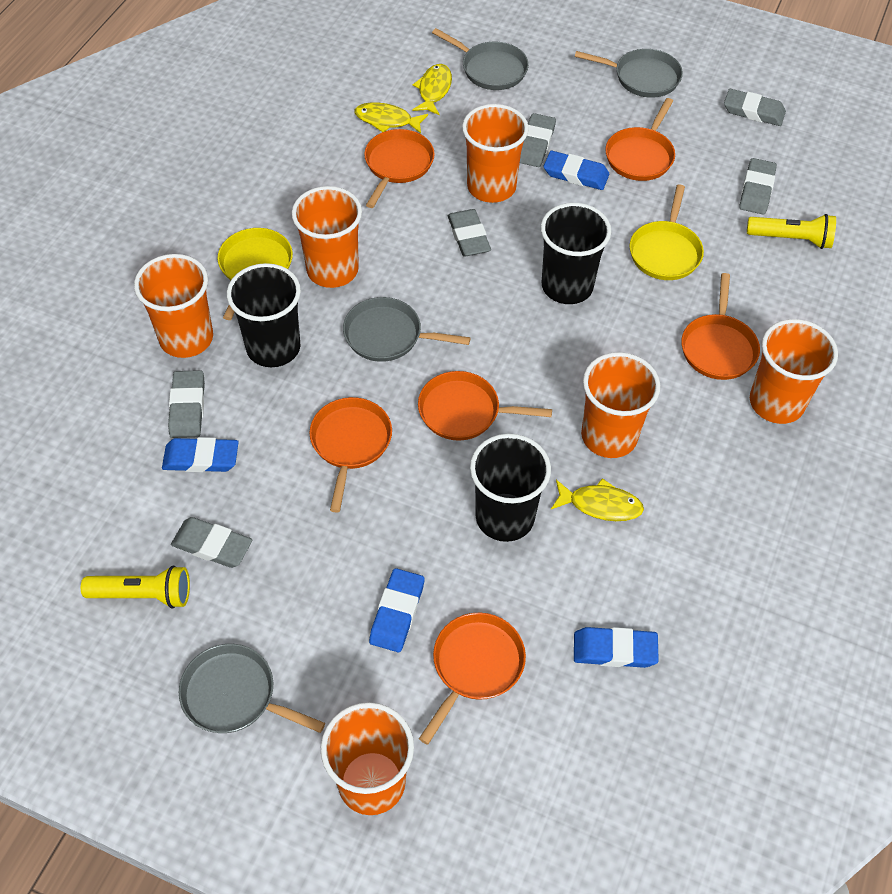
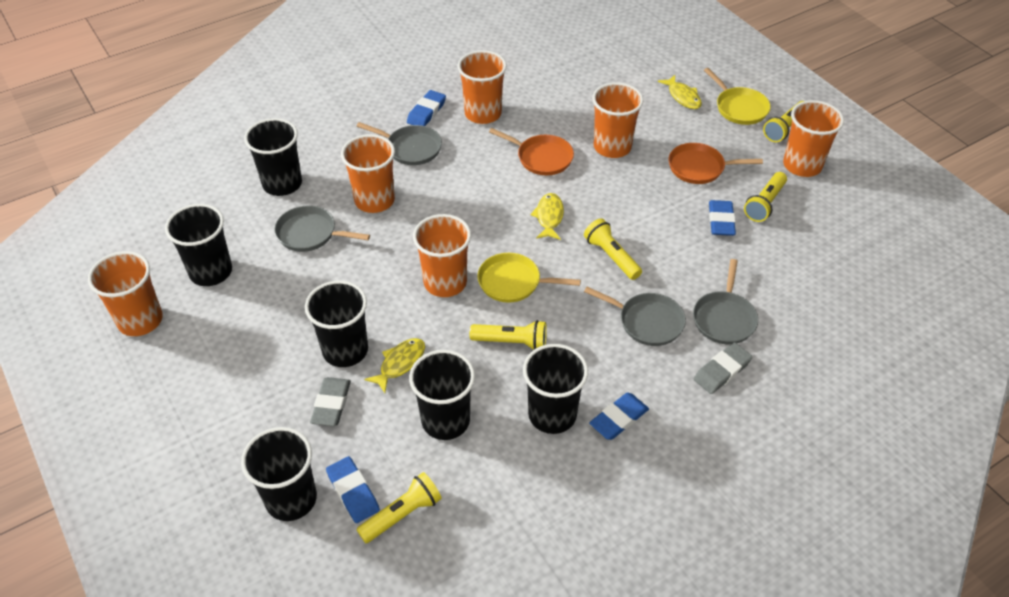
black cup: [227,263,301,367] [470,434,551,542] [541,203,611,304] = 3 -> [165,204,232,286] [241,427,317,521] [244,118,302,196] [305,281,368,367] [409,350,475,440] [523,344,588,434] = 6
grey eraser: [168,370,205,438] [171,517,252,568] [448,209,491,257] [520,113,556,167] [724,89,786,126] [739,158,777,214] = 6 -> [310,377,351,426] [694,343,753,394] = 2
orange pan: [310,397,392,513] [364,129,435,208] [418,371,552,441] [419,612,526,745] [605,98,675,181] [681,273,760,380] = 6 -> [489,128,574,175] [668,143,763,184] = 2
yellow flashlight: [81,565,190,608] [747,214,836,249] = 2 -> [356,472,442,543] [469,320,547,350] [584,218,642,280] [744,172,787,222] [763,101,804,142] = 5

